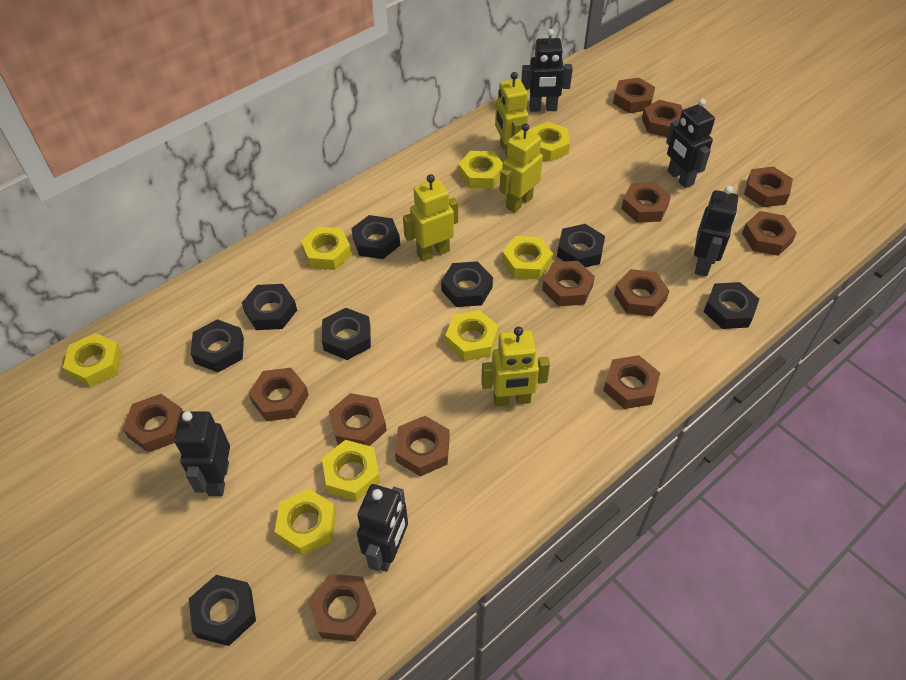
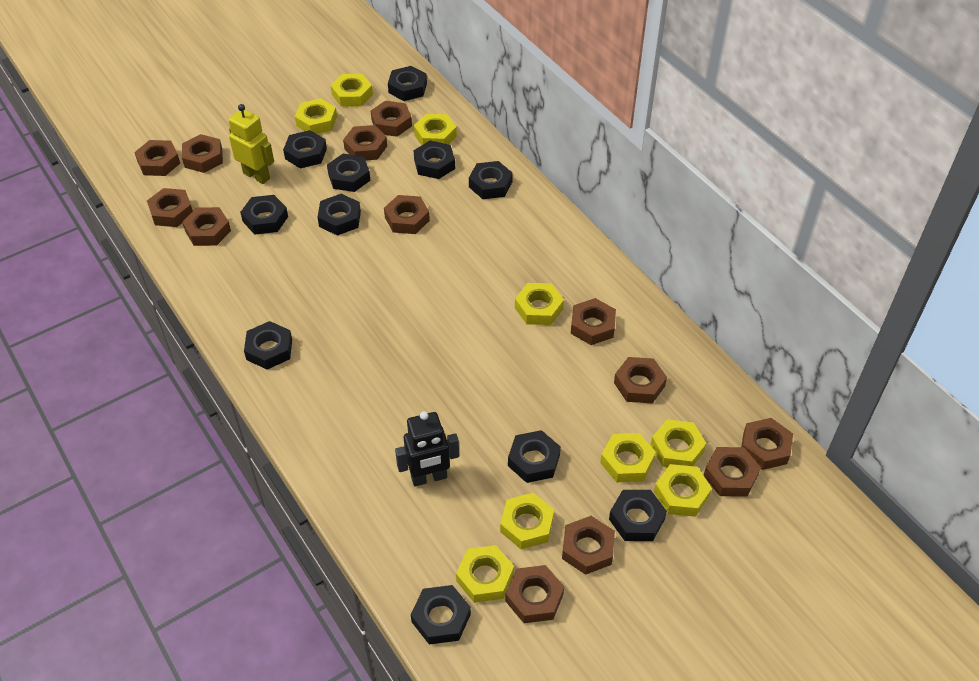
black nut: [189,575,256,646] [191,319,244,372] [242,284,297,330] [322,308,371,360] [351,215,400,259] [441,261,493,307] [557,224,605,267] [704,282,759,329] = 8 -> [240,195,288,235] [244,321,292,370] [283,130,327,169] [317,194,361,236] [327,154,371,192] [388,66,427,101] [411,585,471,645] [414,141,455,179] [469,161,513,199] [508,430,561,483] [609,490,667,541] = 11
black robot: [174,411,230,496] [357,484,408,572] [521,29,573,112] [666,98,715,188] [694,186,738,276] = 5 -> [395,411,459,487] = 1
yellow nut: [63,333,122,387] [274,489,336,556] [301,226,352,270] [322,440,380,501] [445,310,499,361] [458,151,503,189] [502,236,553,280] [529,122,570,161] = 8 -> [295,98,337,134] [331,74,373,107] [414,114,457,145] [456,545,514,603] [500,493,554,549] [515,283,564,325] [600,433,656,482] [650,419,707,467] [654,464,712,517] = 9
yellow robot: [403,174,458,261] [481,327,550,407] [495,72,529,158] [499,123,543,213] = 4 -> [229,104,274,184] = 1

